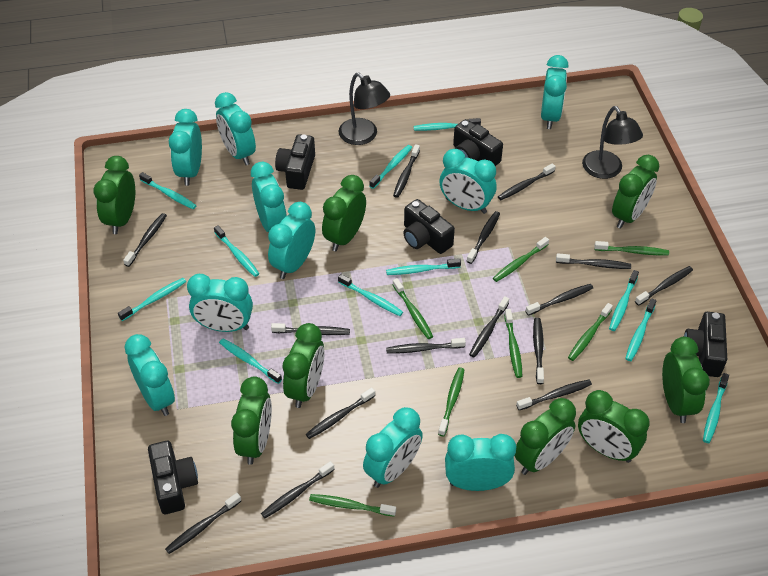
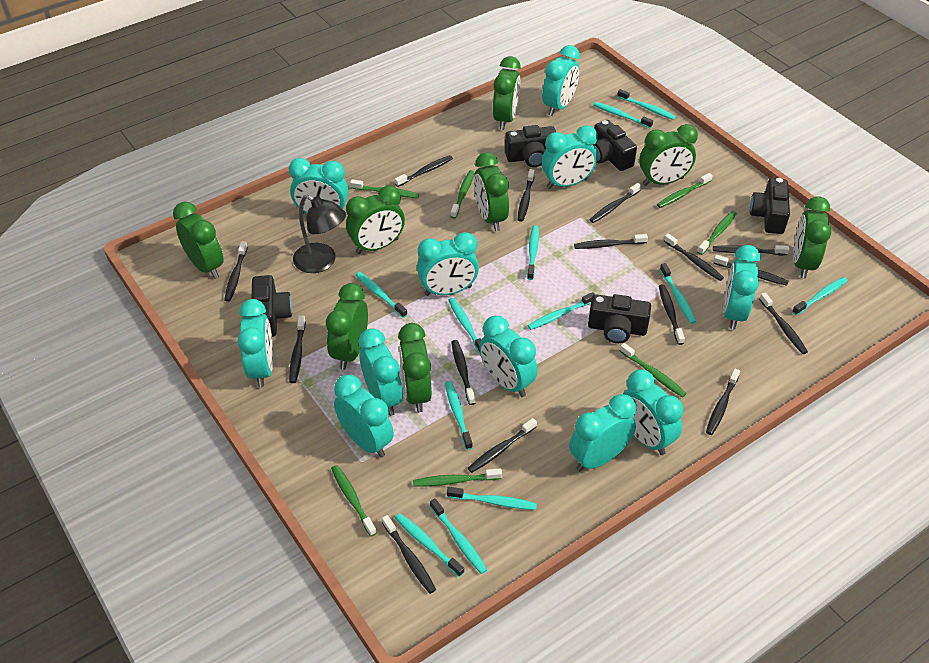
black lamp: [339,73,390,145] [582,106,643,179] = 2 -> [293,194,346,273] = 1
turquoise clock: [125,334,175,416] [169,109,202,186] [187,274,253,332] [215,92,256,165] [251,162,287,232] [268,202,315,279] [363,407,423,488] [439,149,496,214] [445,434,516,491] [541,55,569,129] = 10 -> [237,299,273,387] [289,158,349,214] [334,375,394,458] [359,328,403,416] [417,232,479,296] [479,316,538,397] [542,45,580,116] [542,125,597,189] [569,394,636,471] [623,369,683,455] [723,245,760,330] = 11
turquoise toothbrush: [118,278,186,321] [139,172,197,209] [214,225,259,277] [219,339,282,384] [338,274,403,316] [369,145,412,189] [386,258,461,275] [413,118,481,131] [609,270,639,331] [625,298,656,361] [703,373,729,443] = 11 -> [356,272,408,318] [395,513,464,577] [430,498,487,574] [445,381,473,450] [447,487,537,510] [448,298,481,355] [527,225,539,280] [527,292,595,330] [593,102,653,128] [617,89,676,120] [660,263,696,324] [792,277,848,315] = 12

